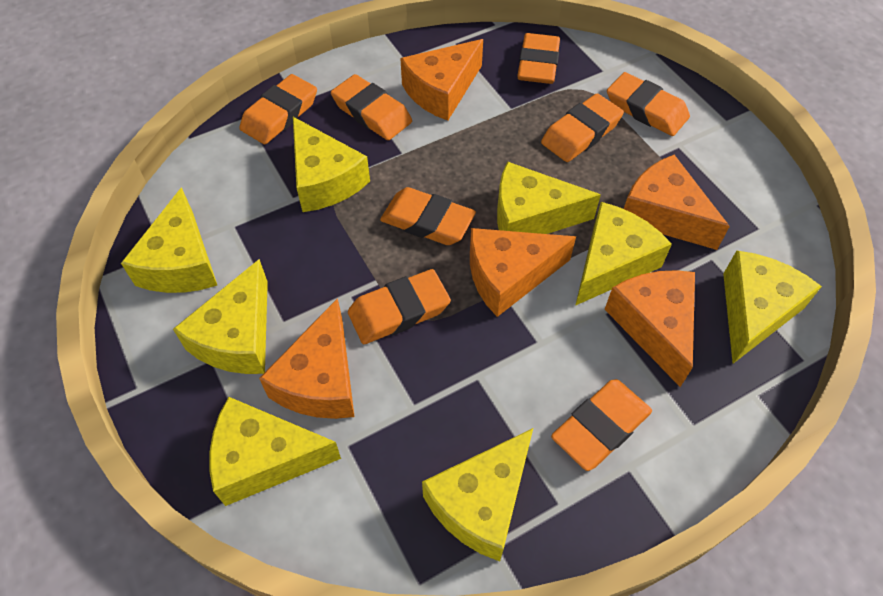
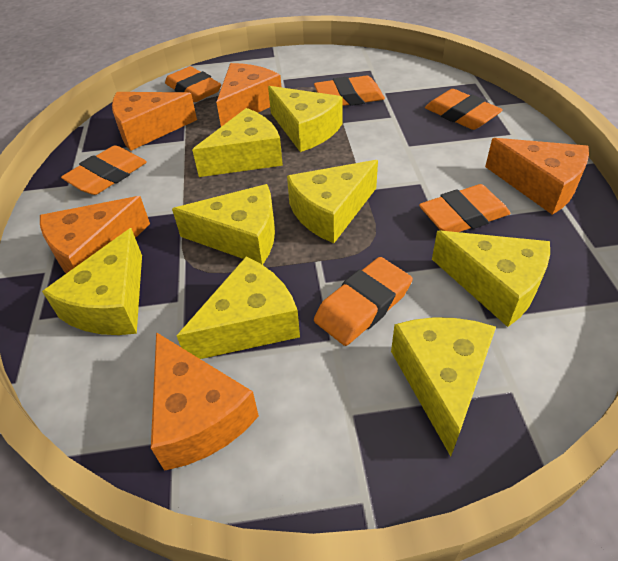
orange eraser: [240,74,317,144] [331,74,412,140] [348,269,451,344] [380,187,476,245] [517,33,560,84] [541,94,624,162] [551,379,652,471] [607,72,690,136] = 8 -> [61,145,147,195] [165,66,221,102] [314,75,385,106] [314,257,413,346] [419,184,511,232] [425,89,503,130] = 6

